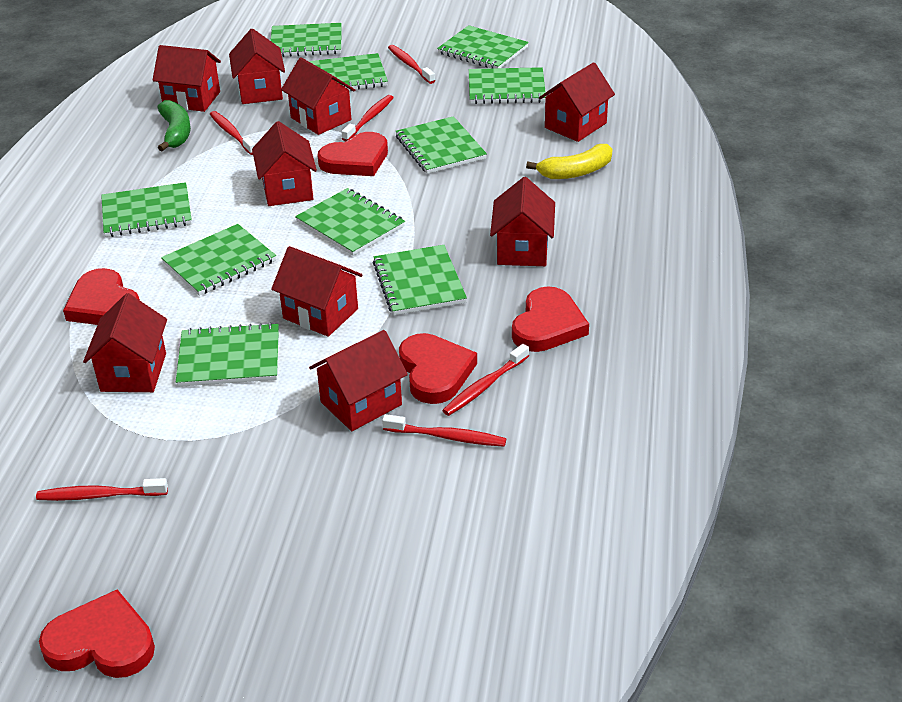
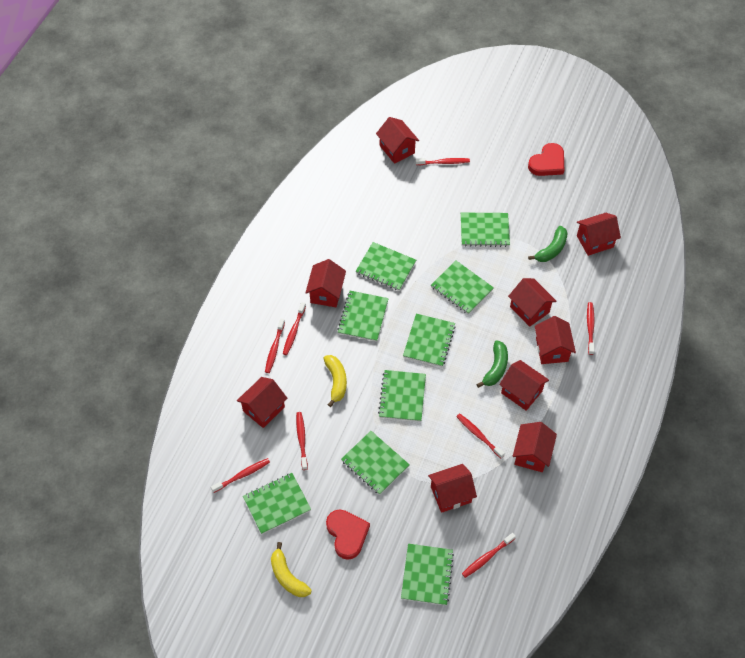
green banana: [157,100,191,151] = 1 -> [477,340,508,388] [528,226,568,262] = 2
green notebook: [101,182,192,237] [161,224,276,296] [176,322,279,387] [270,23,342,57] [295,188,405,256] [309,53,388,91] [373,245,467,315] [395,116,487,174] [437,25,529,68] [469,67,546,104] = 10 -> [243,473,311,534] [338,291,389,342] [341,431,410,495] [356,242,416,291] [378,370,426,422] [401,544,454,605] [403,314,456,367] [431,261,494,314] [461,213,510,247] = 9
red heart: [39,589,155,678] [63,268,140,325] [317,132,388,176] [399,333,477,404] [512,286,589,352] = 5 -> [326,509,370,560] [528,143,564,176] = 2
red toothbrush: [36,478,168,501] [210,111,256,155] [341,95,394,141] [382,414,506,447] [388,45,435,84] [442,344,529,416] = 6 -> [211,458,270,493] [265,318,285,373] [283,302,306,355] [296,412,308,470] [416,158,470,165] [456,413,505,458] [462,533,516,578] [587,302,595,355] = 8
yellow banana: [526,144,613,179] = 1 -> [271,542,312,597] [323,355,347,407] = 2

